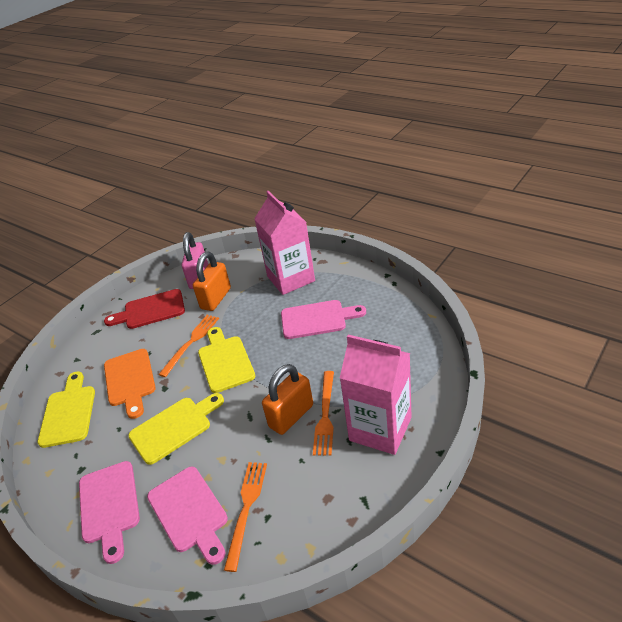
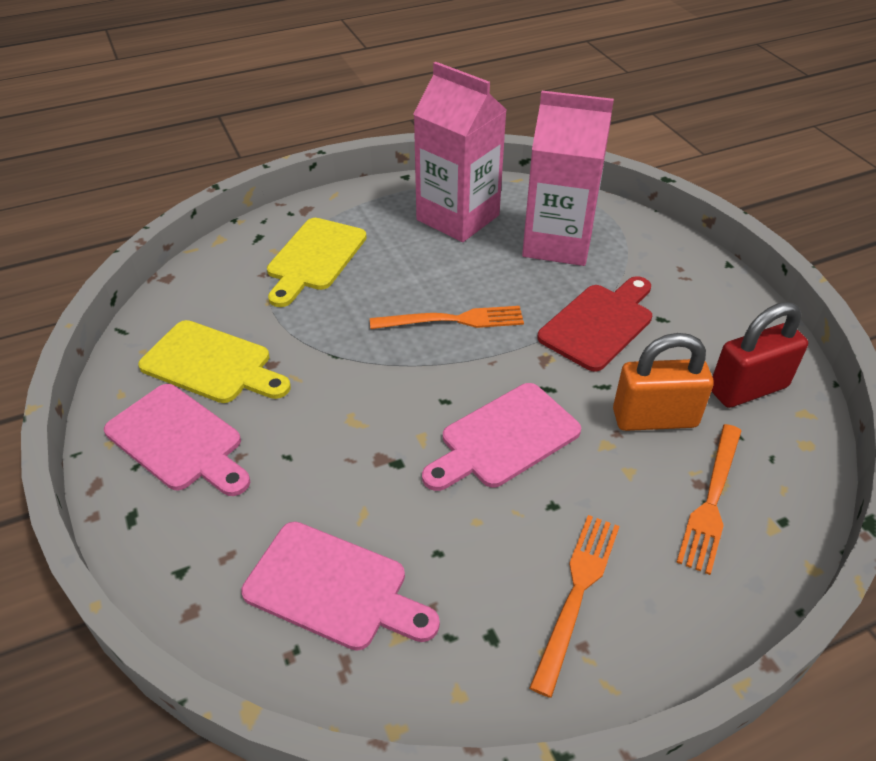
orange cutting board: [104,349,156,419] = 1 -> none = 0
orange padlock: [193,252,231,311] [262,364,313,435] = 2 -> [613,333,714,431] = 1
pink padlock: [182,232,208,289] = 1 -> none = 0
red padlock: none = 0 -> [711,302,808,408] = 1
yellow cutting board: [38,372,95,448] [128,393,224,465] [198,327,255,393] = 3 -> [138,320,291,403] [267,218,367,307] = 2

